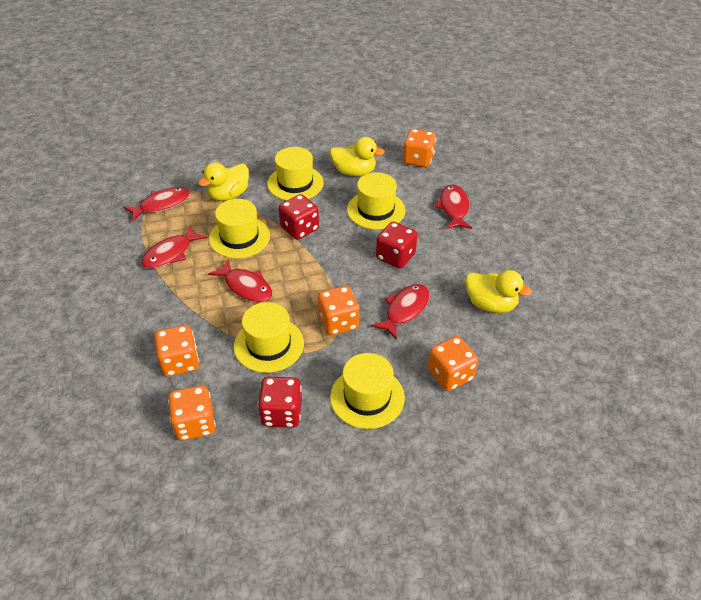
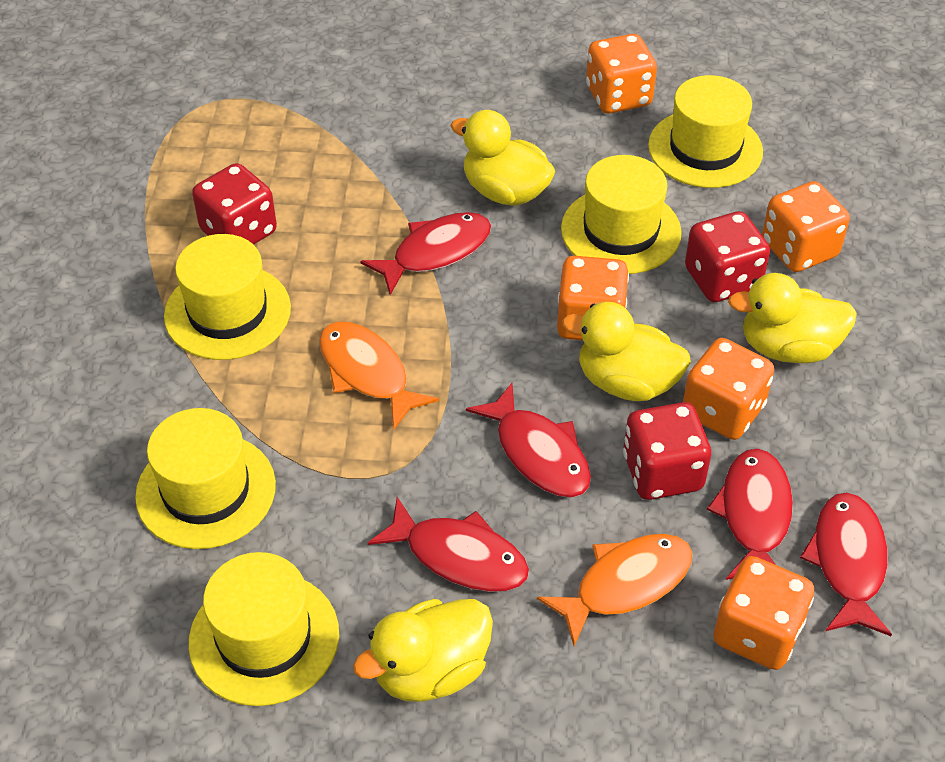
orange fish: none = 0 -> [319,321,439,430] [537,534,693,646] = 2
yellow duck: [198,162,249,201] [330,137,385,176] [465,270,532,313] = 3 -> [353,599,493,702] [451,110,556,206] [562,302,691,401] [728,273,857,363] = 4

